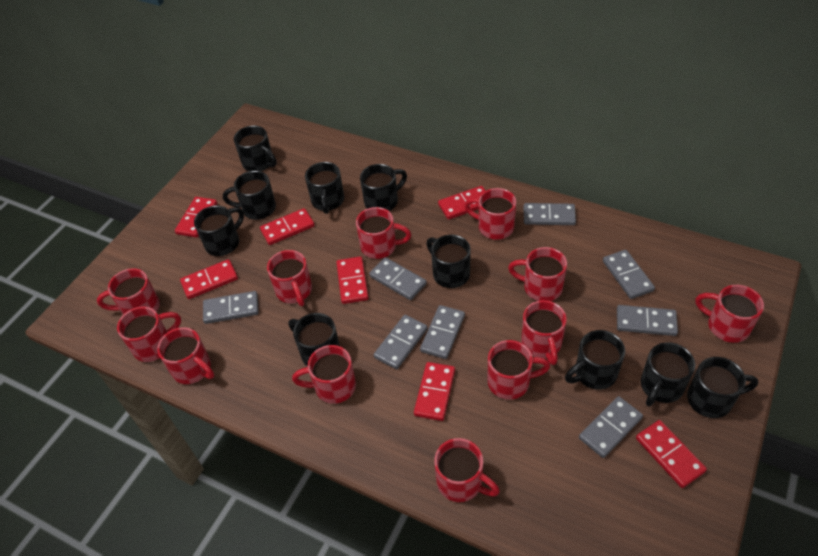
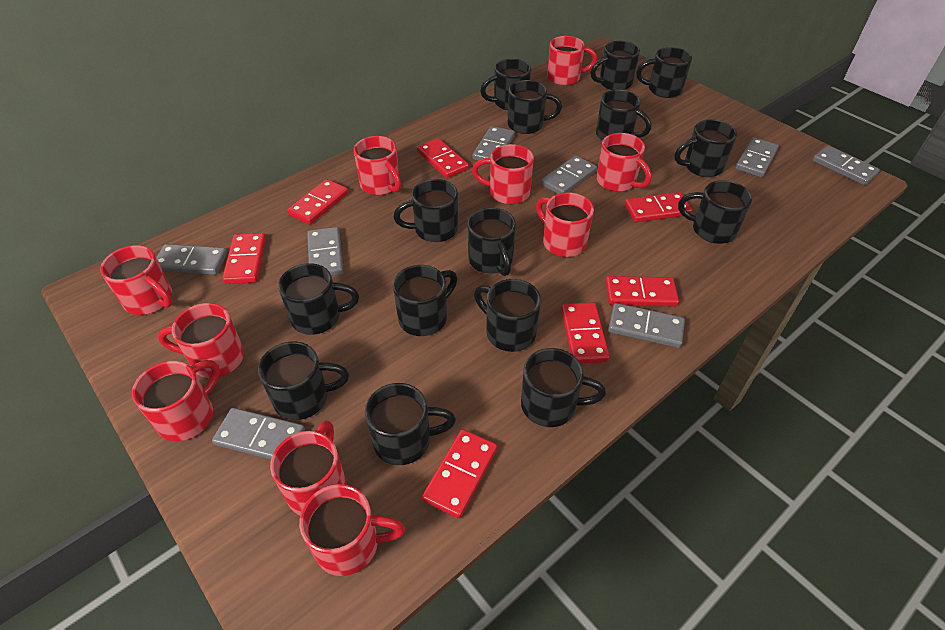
black mug: [194,206,244,256] [223,171,276,220] [234,126,277,171] [288,313,340,367] [305,162,344,214] [360,164,407,211] [426,235,471,288] [565,330,625,390] [641,342,695,407] [687,357,758,418] = 10 -> [258,341,349,420] [278,263,359,335] [365,383,456,465] [393,265,457,336] [394,179,458,242] [468,208,516,276] [474,279,541,352] [480,59,531,110] [508,80,562,134] [521,348,606,427] [591,41,640,90] [596,90,651,141] [636,47,692,98] [675,119,737,177] [678,180,752,244] = 15
red mug: [97,268,160,315] [117,306,181,362] [157,327,214,384] [267,250,312,306] [292,345,356,404] [356,207,411,259] [434,438,500,502] [464,188,516,240] [488,340,550,400] [508,247,567,301] [521,300,567,365] [695,285,764,343] = 12 -> [100,245,172,315] [132,360,220,441] [158,303,244,378] [270,420,347,516] [299,484,405,576] [354,136,401,195] [472,144,534,204] [536,192,594,257] [547,36,597,86] [596,133,652,192] = 10

